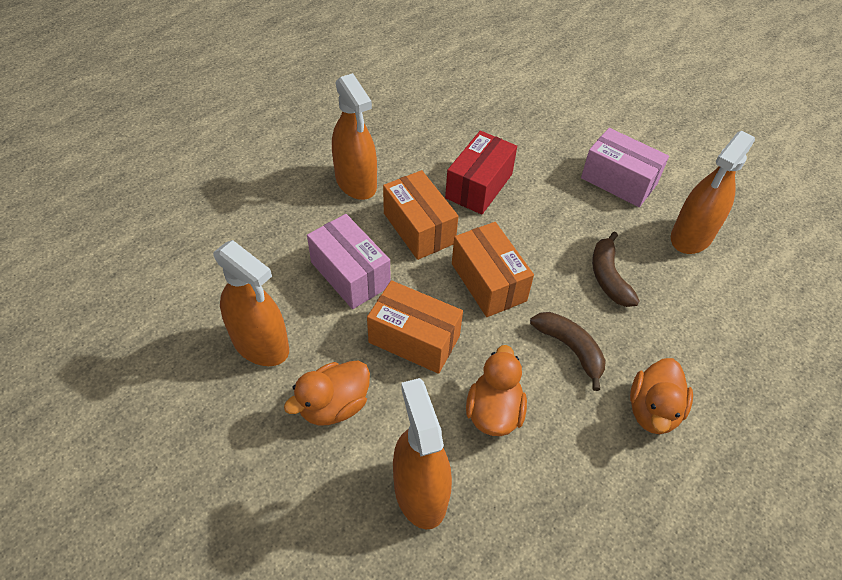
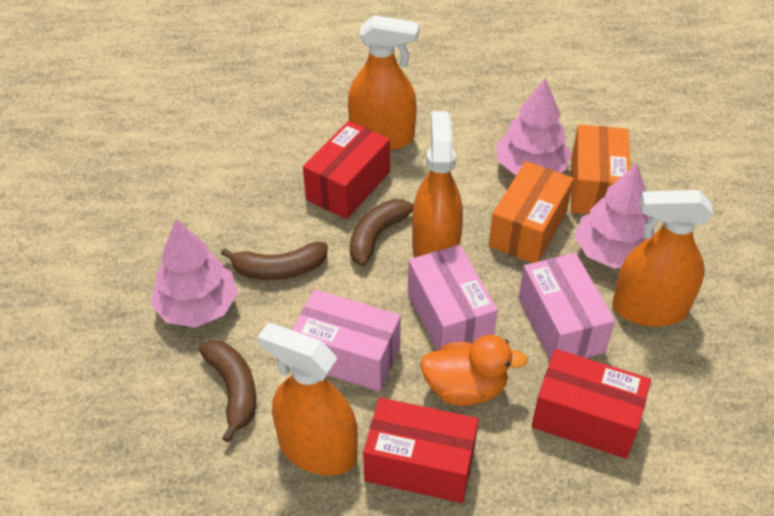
brown banana: [530,312,606,391] [592,232,640,307] = 2 -> [199,340,256,443] [221,242,328,280] [350,199,414,266] = 3
orange box: [367,280,463,374] [383,170,458,260] [452,222,534,317] = 3 -> [489,161,574,263] [571,125,630,214] = 2
orange duck: [284,361,370,426] [466,345,527,436] [630,358,693,434] = 3 -> [420,335,528,406] = 1
pink box: [307,214,391,309] [581,128,669,207] = 2 -> [292,290,401,392] [408,245,498,351] [519,253,615,360] = 3
pink tree: none = 0 -> [151,220,238,327] [496,78,572,175] [575,163,655,269] = 3
red box: [445,131,517,215] = 1 -> [303,121,390,219] [363,398,479,503] [531,349,651,459] = 3

